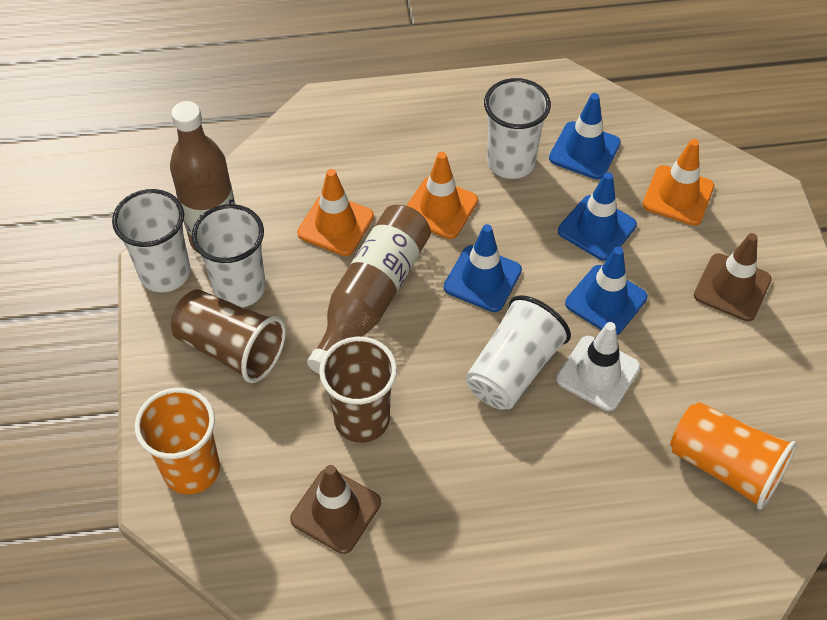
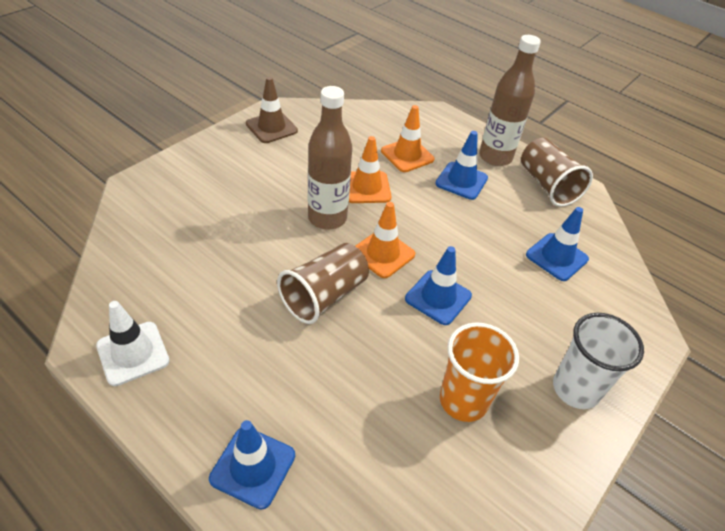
brown traffic cone: [290,465,381,554] [694,233,772,321] = 2 -> [246,77,298,143] = 1
orange cup: [135,388,220,494] [670,402,797,510] = 2 -> [440,322,519,422] = 1
white cup: [112,189,191,292] [192,204,266,307] [466,295,571,410] [484,78,551,179] = 4 -> [553,313,644,409] = 1

